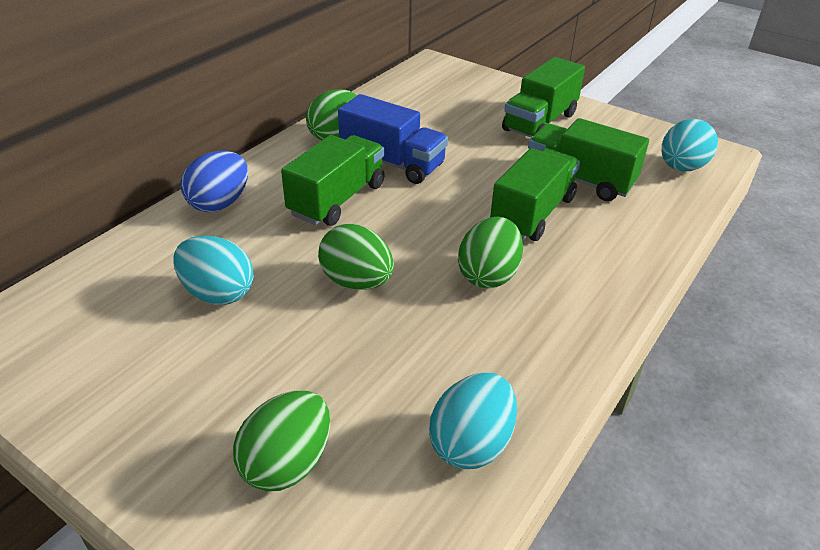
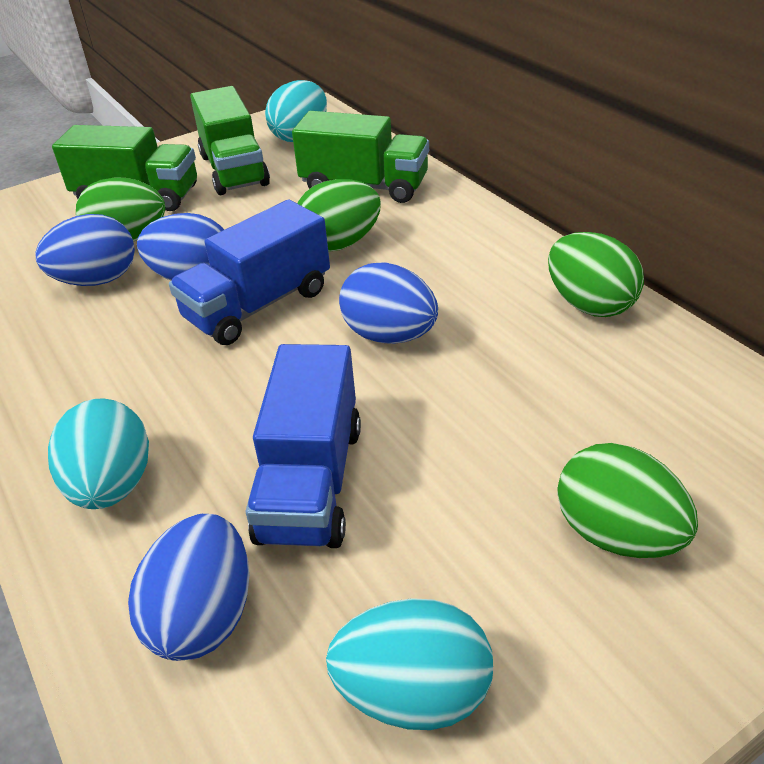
blue egg: [181,151,248,212] = 1 -> [35,214,135,286] [128,514,249,661] [137,213,224,281] [339,262,438,344] = 4
blue truck: [338,94,448,184] = 1 -> [169,200,330,345] [246,344,361,548] = 2
green truck: [281,135,385,226] [490,148,580,241] [502,57,585,137] [528,118,649,201] = 4 -> [52,125,197,211] [190,86,270,195] [292,111,429,203] = 3

